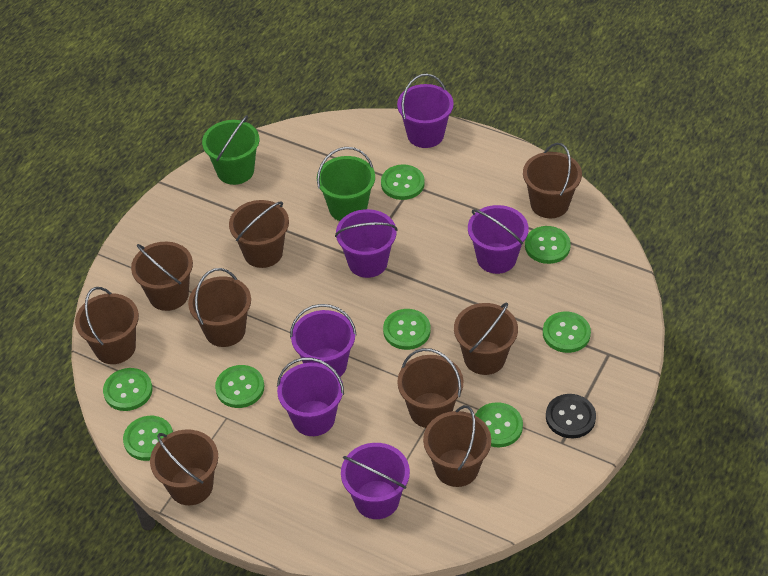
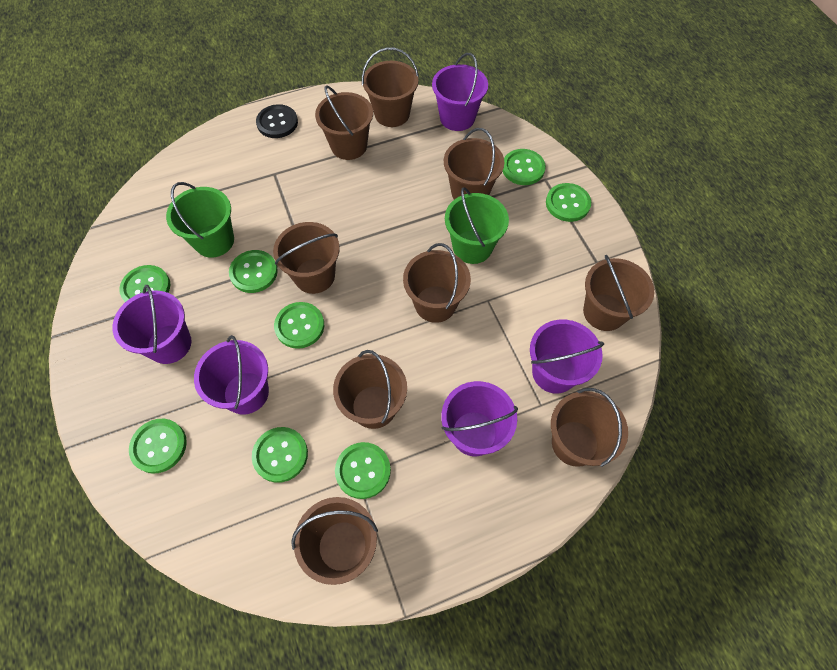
purple bucket: [277,358,344,436] [290,304,357,377] [335,209,398,278] [341,443,410,519] [397,74,454,148] [468,205,529,274] = 6 -> [112,285,192,364] [194,335,269,415] [432,53,488,131] [441,381,518,456] [530,320,604,394] = 5

